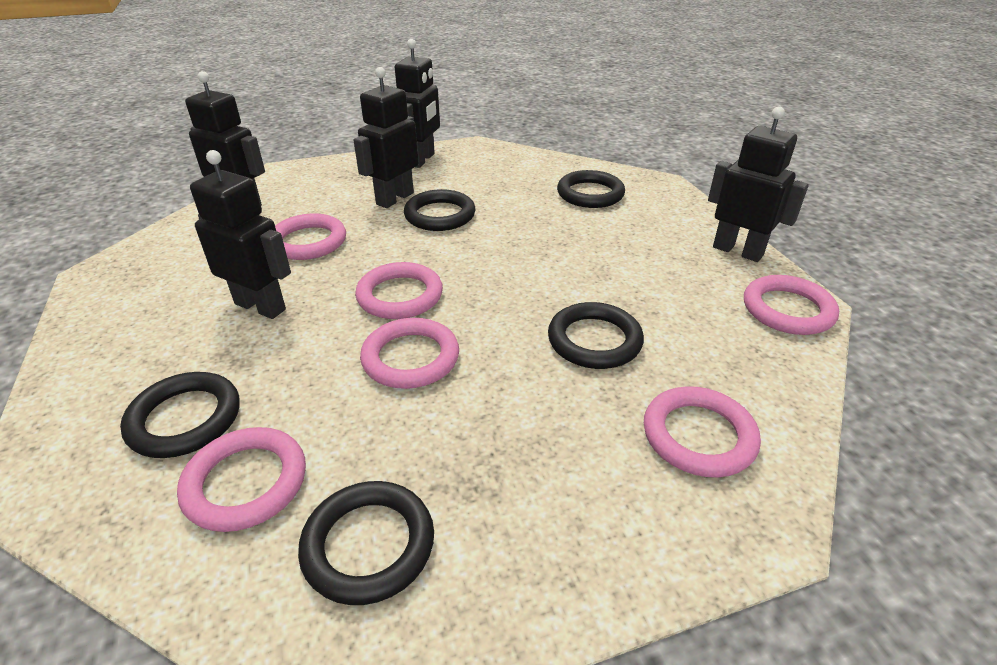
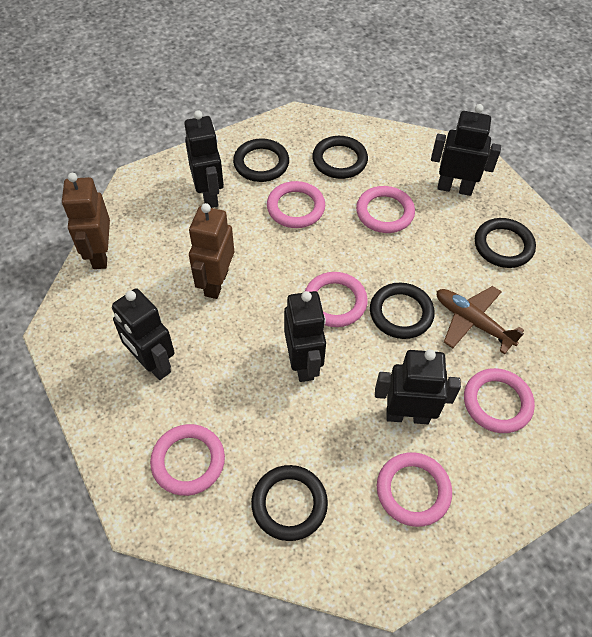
brown plane: none = 0 -> [437,286,524,354] = 1
brown robot: none = 0 -> [62,173,110,269] [189,203,234,299] = 2

